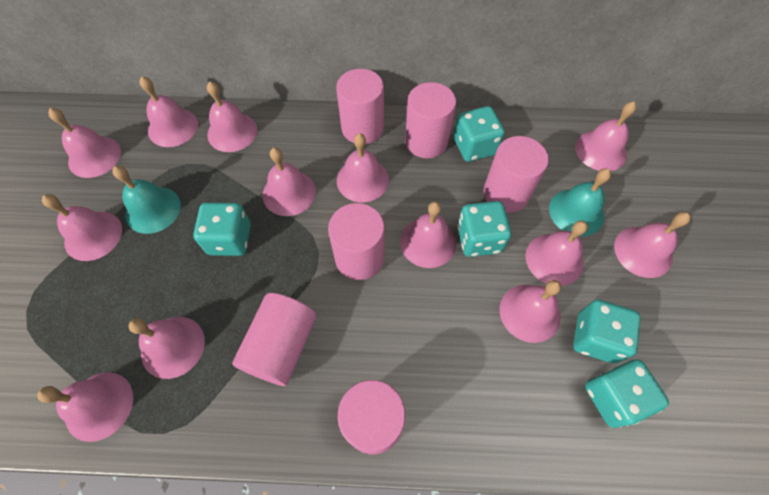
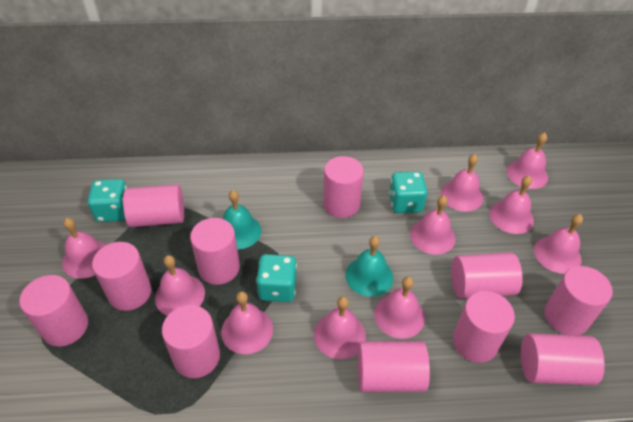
pink bell: [37,372,133,442] [42,194,122,261] [48,108,121,178] [128,317,205,379] [139,76,198,147] [207,81,257,152] [263,148,316,216] [337,133,389,203] [400,201,456,268] [500,280,561,343] [526,220,588,286] [575,101,637,171] [614,212,691,278] = 13 -> [62,218,106,279] [155,255,205,316] [221,292,273,354] [314,296,366,359] [374,277,425,339] [410,195,456,255] [441,154,483,212] [489,176,534,234] [507,132,548,189] [534,214,583,274] = 10
pink cylinder: [232,293,316,386] [328,203,384,280] [336,69,384,144] [338,380,405,454] [405,82,456,158] [484,136,549,213] = 6 -> [19,275,88,347] [92,242,152,311] [123,184,184,227] [162,305,220,378] [190,218,240,285] [323,156,364,218] [358,341,430,392] [451,252,523,299] [453,291,515,363] [521,333,605,385] [544,266,613,335] = 11
turquoise dice: [193,202,251,256] [454,106,505,162] [457,201,511,257] [573,300,641,364] [585,359,669,428] = 5 -> [88,179,127,222] [256,254,297,302] [389,171,427,213] = 3

